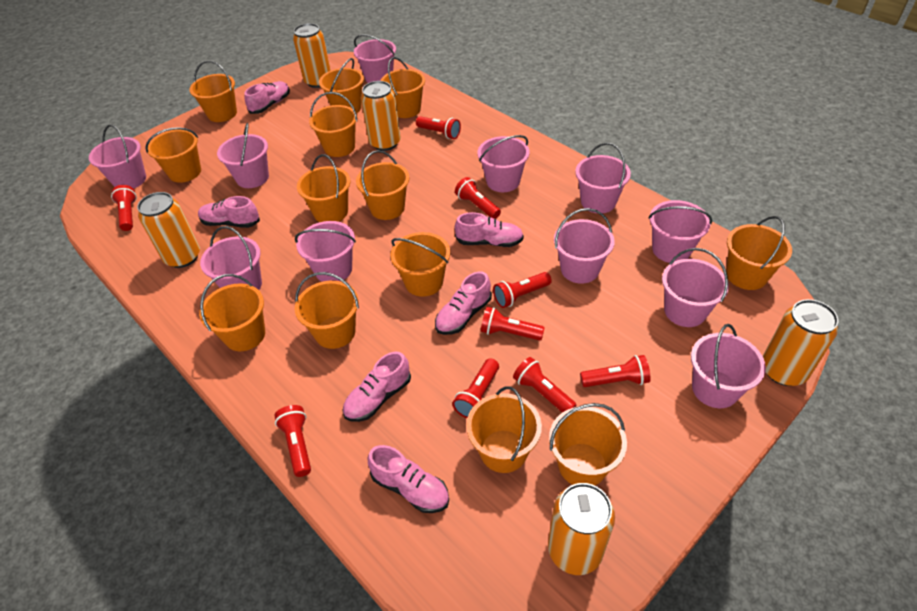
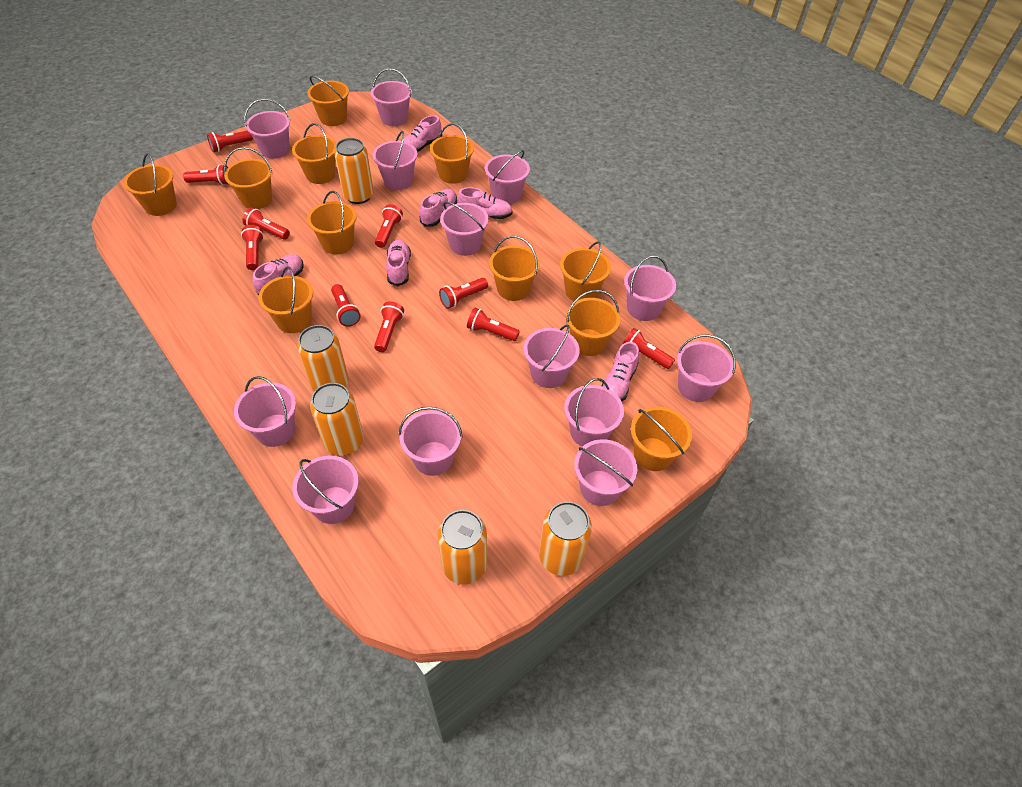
orange bucket: [145,127,201,183] [189,61,237,122] [199,274,265,351] [295,272,359,349] [297,154,350,222] [309,92,357,157] [319,58,364,113] [356,150,409,220] [380,57,425,118] [390,232,450,297] [466,386,542,473] [549,403,627,485] [726,216,792,290] = 13 -> [124,153,177,216] [224,147,272,209] [258,267,313,333] [292,123,336,184] [307,75,349,126] [307,191,357,255] [430,123,474,184] [489,236,540,301] [560,241,611,301] [566,290,620,356] [631,407,692,471] = 11
pink bucket: [89,125,146,189] [200,226,262,290] [217,123,269,188] [295,221,356,282] [354,34,396,83] [477,135,529,192] [554,208,615,284] [575,143,631,213] [648,200,712,263] [662,248,729,327] [691,324,766,408] = 11 -> [234,376,296,447] [244,99,290,159] [292,456,359,524] [371,68,412,126] [373,131,418,190] [399,407,463,476] [440,202,489,256] [485,150,530,204] [524,325,580,388] [564,378,624,447] [574,439,637,506] [624,256,676,321] [677,335,736,402] = 13
red flashlight: [111,185,137,231] [274,405,311,477] [416,116,461,139] [452,358,499,418] [455,177,501,219] [481,307,545,341] [493,272,552,308] [513,357,577,413] [580,355,651,387] = 9 -> [183,165,228,185] [207,131,253,152] [241,225,264,270] [243,207,290,240] [331,284,361,327] [374,301,404,352] [375,204,403,248] [439,278,488,309] [467,308,520,341] [622,328,675,369] = 10

